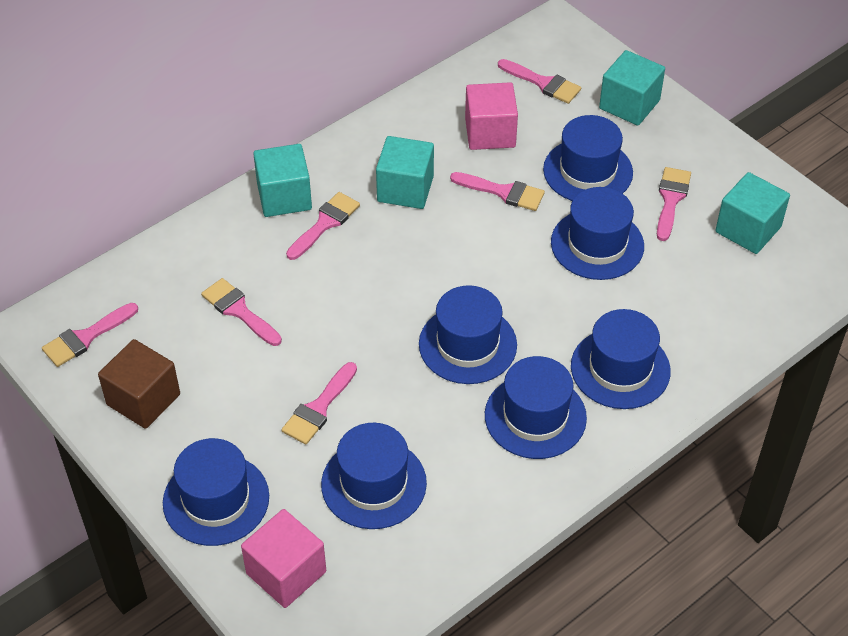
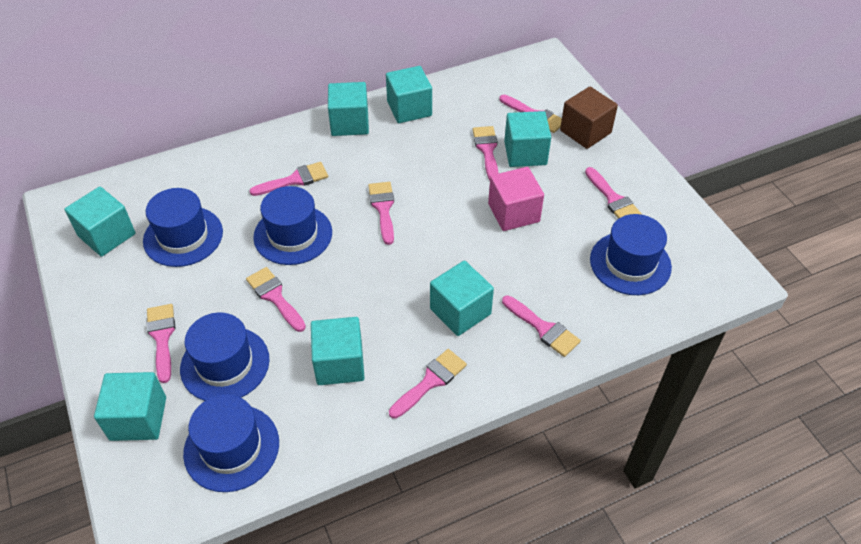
blue hat: [163,438,269,546] [321,423,427,529] [419,285,517,384] [485,356,587,459] [543,115,633,201] [551,187,644,280] [571,309,671,409] = 7 -> [143,188,223,267] [180,313,269,401] [183,394,279,492] [253,186,332,265] [590,214,672,295] = 5
pink brush: [42,303,138,367] [201,278,282,346] [281,362,357,444] [286,192,360,260] [450,172,545,211] [498,59,581,104] [657,167,691,241] = 7 -> [147,304,175,383] [246,267,306,332] [249,162,328,196] [368,182,394,245] [389,349,467,419] [473,126,499,180] [500,95,562,133] [502,295,581,357] [585,167,642,219] = 9
pink cube: [241,509,326,608] [465,82,518,150] = 2 -> [488,167,544,231] = 1
turquoise cube: [253,144,312,217] [376,136,434,209] [599,50,665,126] [715,172,790,254] = 4 -> [64,187,136,257] [94,372,166,441] [311,317,365,385] [328,82,369,136] [386,66,432,123] [430,261,494,336] [504,111,551,167] = 7

